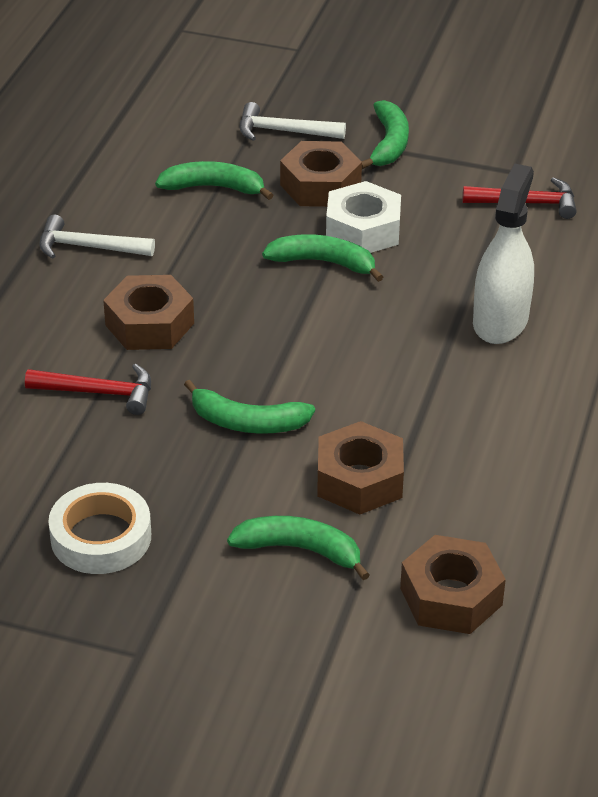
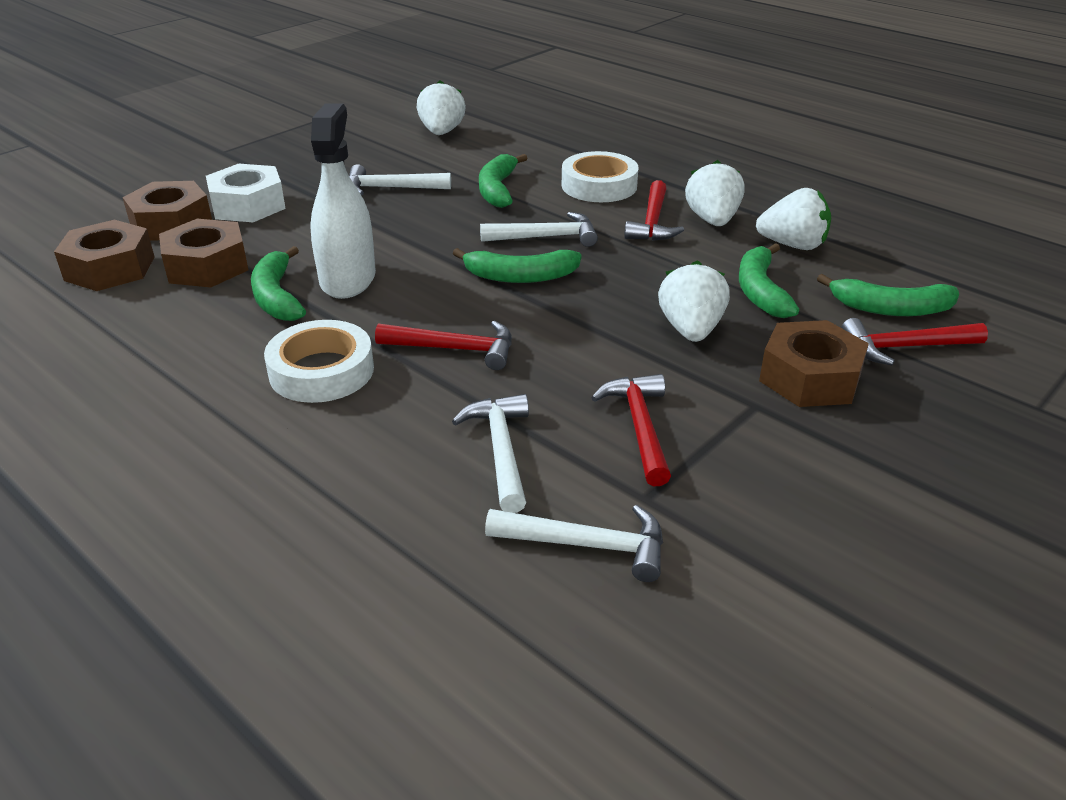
red hammer: [25,363,151,415] [463,177,577,219] = 2 -> [375,321,512,370] [591,374,671,486] [624,180,684,241] [841,318,988,365] = 4
white hammer: [39,215,155,259] [240,102,346,141] = 2 -> [349,164,451,195] [452,394,529,513] [480,212,598,247] [485,505,663,582] = 4
white strawberry: none = 0 -> [417,80,466,135] [658,260,730,342] [685,160,745,226] [756,188,831,250] = 4
white tape: [48,483,151,574] = 1 -> [264,320,374,403] [562,151,639,202] = 2

